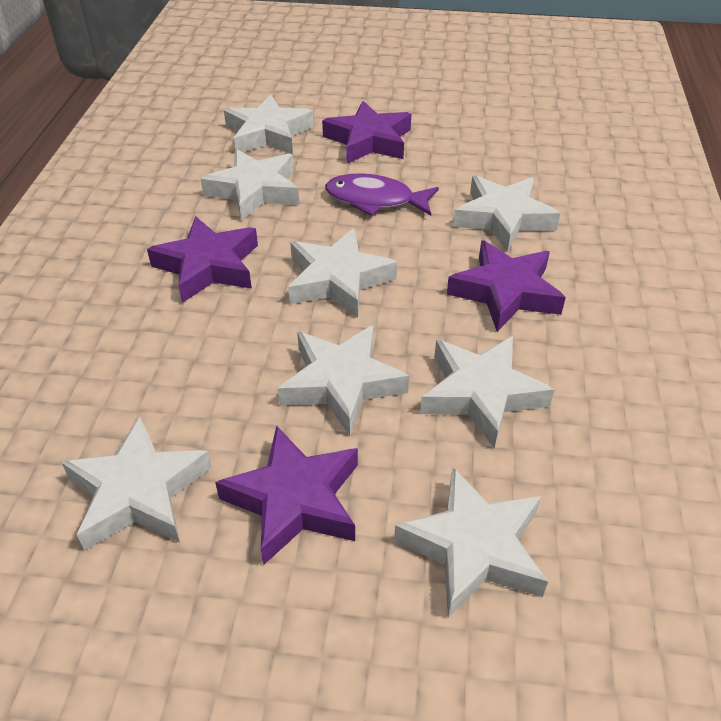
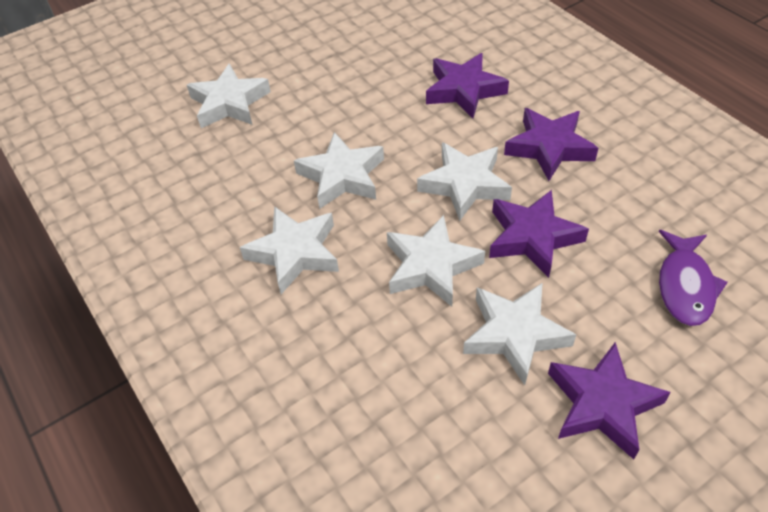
white star: [61,417,212,551] [201,149,299,221] [224,94,314,154] [278,325,409,435] [288,228,397,318] [394,467,548,617] [420,336,555,448] [453,176,561,252] = 8 -> [187,64,271,128] [240,206,339,294] [294,132,384,209] [387,215,485,307] [417,142,512,221] [463,283,576,385] = 6

